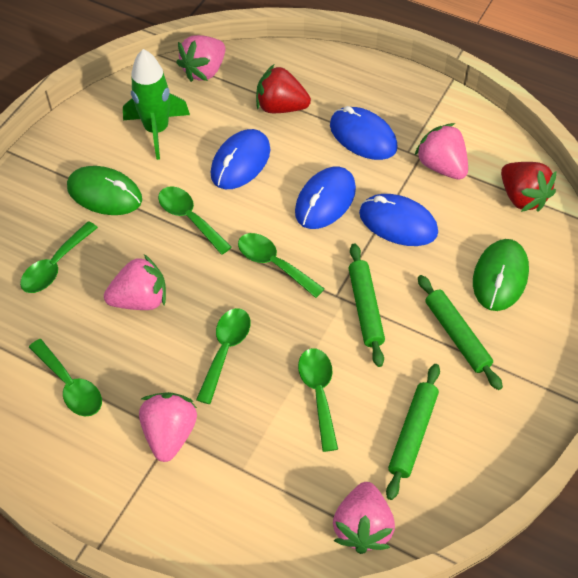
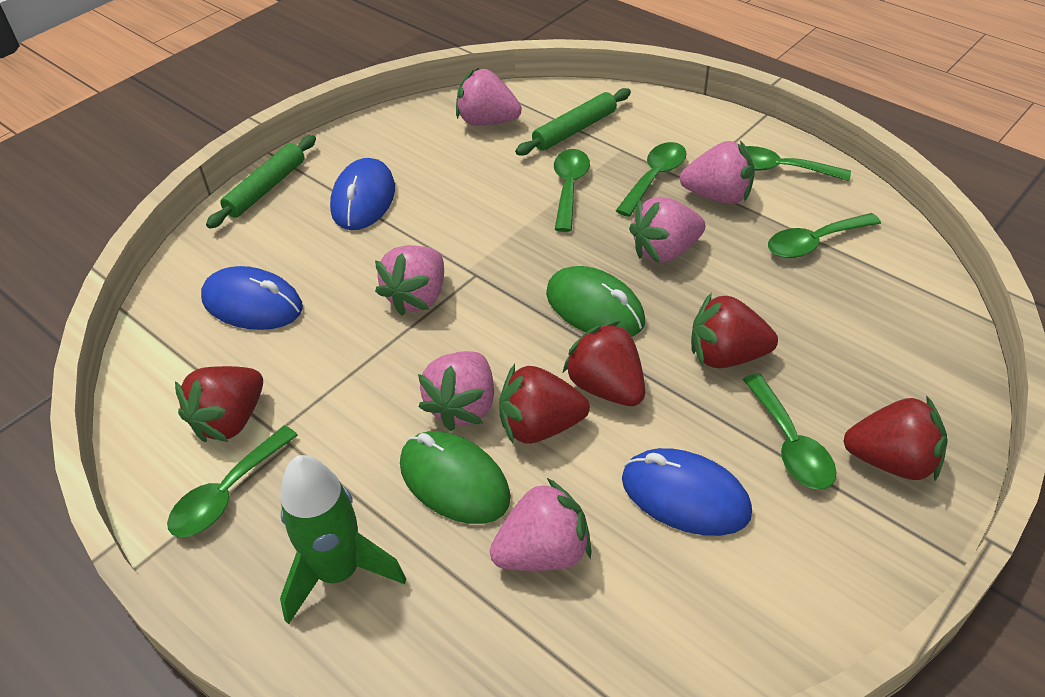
blue mouse: [211,129,270,189] [295,167,356,229] [330,106,398,160] [359,194,438,246] = 4 -> [201,266,303,330] [330,158,395,230] [622,448,752,536] = 3
green rolling pin: [349,243,385,367] [386,364,440,500] [418,275,503,390] = 3 -> [206,135,316,229] [515,88,631,156] = 2
pink strawberry: [104,254,166,310] [139,392,197,462] [176,35,225,82] [333,482,395,554] [414,123,468,180] = 5 -> [375,245,444,316] [418,351,494,431] [456,68,522,125] [490,478,592,571] [629,196,706,263] [680,141,755,204] = 6
red strawberry: [256,64,311,113] [501,162,557,212] = 2 -> [175,366,263,442] [499,364,590,445] [563,321,645,406] [691,292,778,368] [843,396,948,482] = 5

